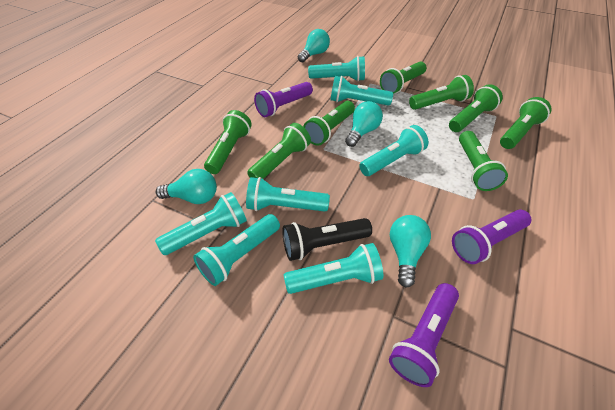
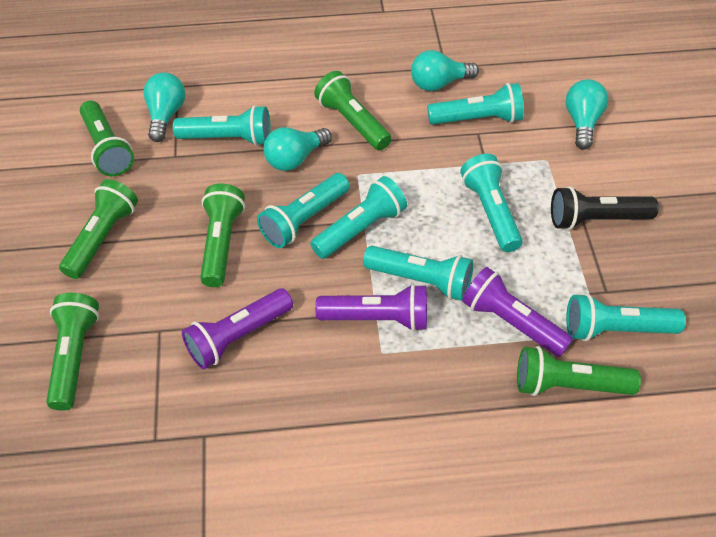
green flashlight: [204,110,252,174] [247,123,311,179] [303,101,355,146] [380,62,426,94] [409,75,474,110] [449,84,503,132] [459,131,508,191] [500,97,552,149] = 8 -> [46,293,99,411] [59,179,138,279] [80,100,134,176] [200,183,245,287] [314,71,392,150] [517,346,641,396] = 6

